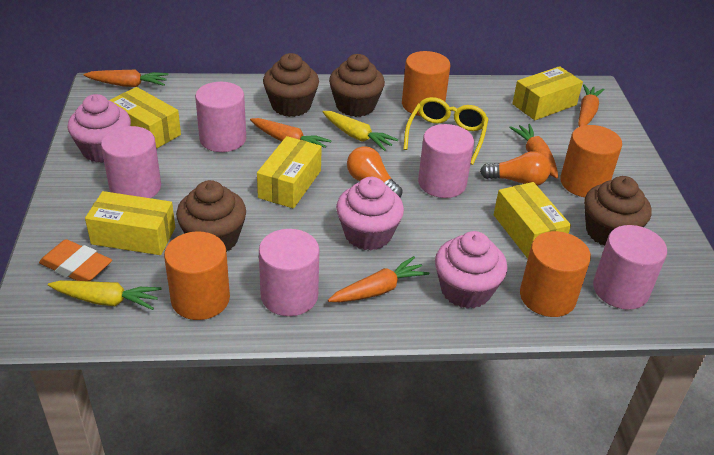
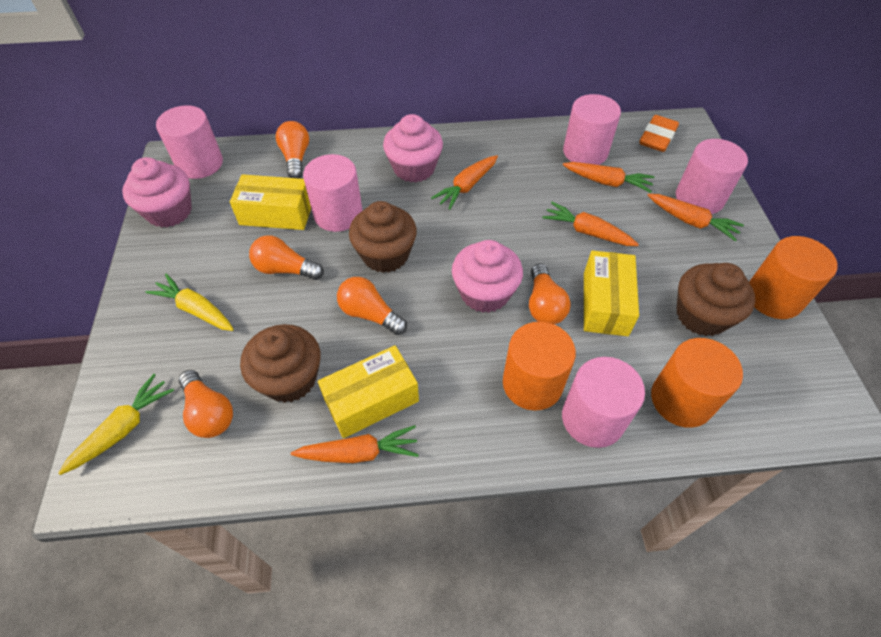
brown cupcake: [176,180,246,252] [263,53,319,117] [329,54,385,117] [584,176,652,246] = 4 -> [240,324,321,403] [349,201,417,273] [677,263,755,336] = 3
orange cylinder: [164,231,230,320] [402,51,450,116] [520,231,591,317] [560,125,622,197] = 4 -> [503,322,576,411] [651,338,743,428] [749,236,838,319] = 3
orange light bulb: [347,146,403,198] [480,152,551,186] = 2 -> [179,370,233,438] [249,235,324,280] [276,121,309,178] [337,277,407,335] [529,263,571,324] = 5
yellow box: [85,191,175,255] [109,87,181,149] [257,136,322,209] [494,182,571,259] [512,66,583,120] = 5 -> [230,174,311,230] [318,345,419,438] [584,251,639,336] = 3
yellow glasses: [403,97,489,165] = 1 -> none = 0

